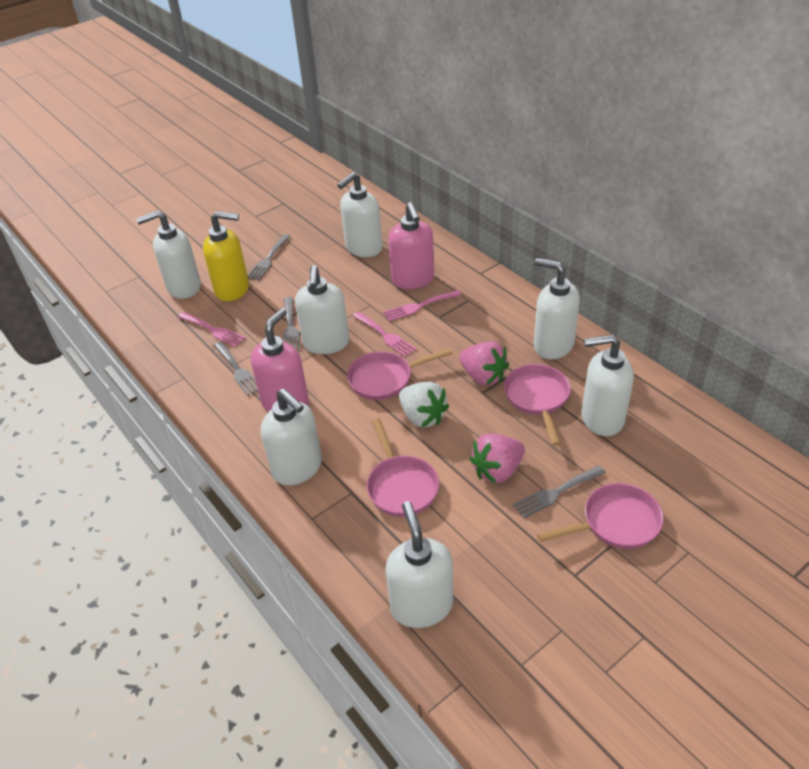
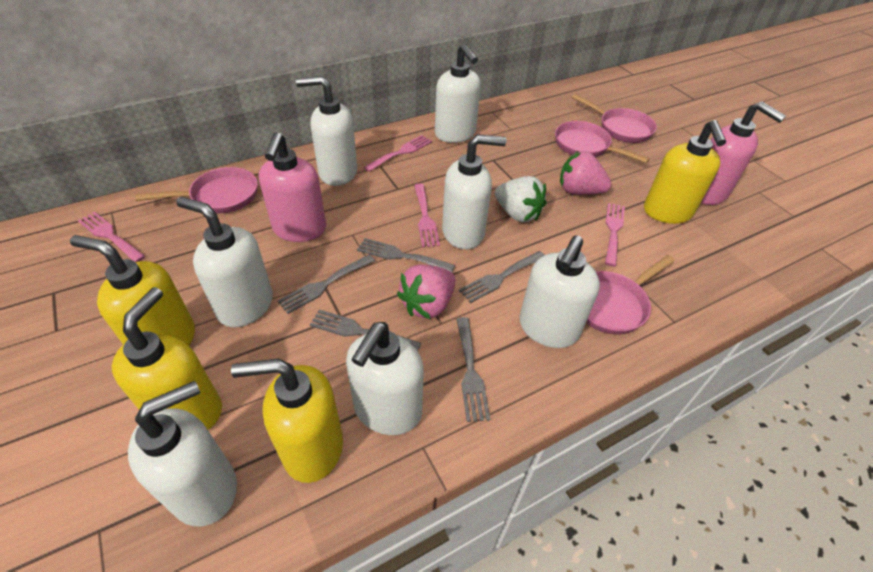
grey fork: [214,342,258,396] [248,234,291,280] [283,297,300,351] [513,465,606,518] = 4 -> [277,255,375,314] [310,310,421,351] [357,238,455,272] [456,317,490,422] [459,251,545,303] = 5
pink fork: [178,312,245,347] [352,311,416,357] [383,290,461,321] = 3 -> [77,212,146,262] [364,135,432,172] [414,184,440,247] [605,203,625,267] = 4
yellow soap dispenser: [203,211,249,301] = 1 -> [70,235,195,346] [112,287,222,430] [231,358,343,483] [644,120,726,224] = 4

